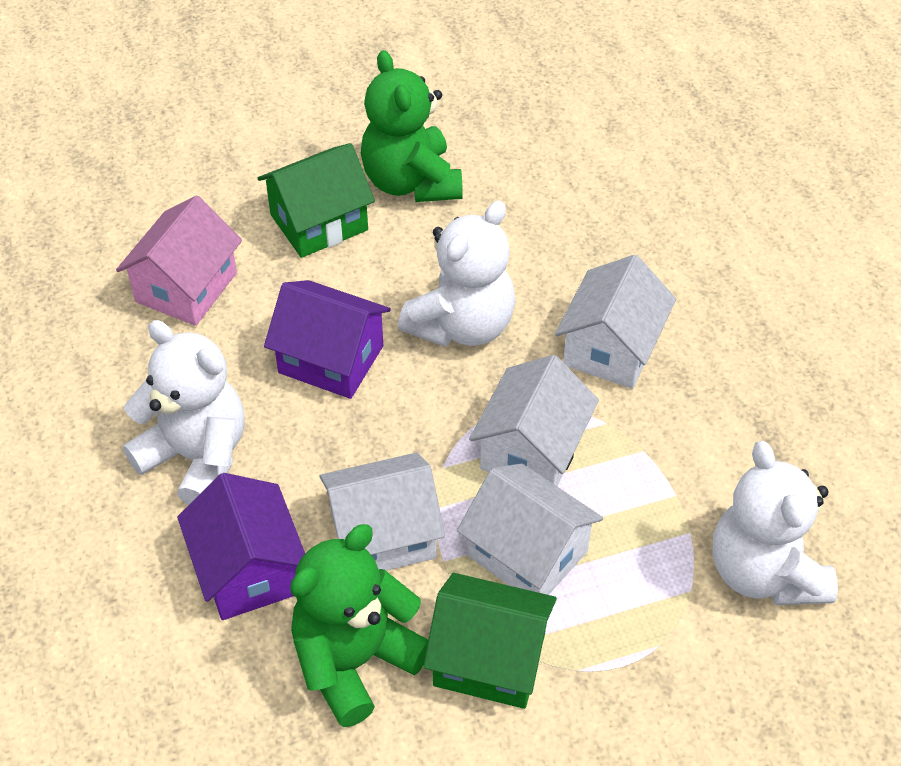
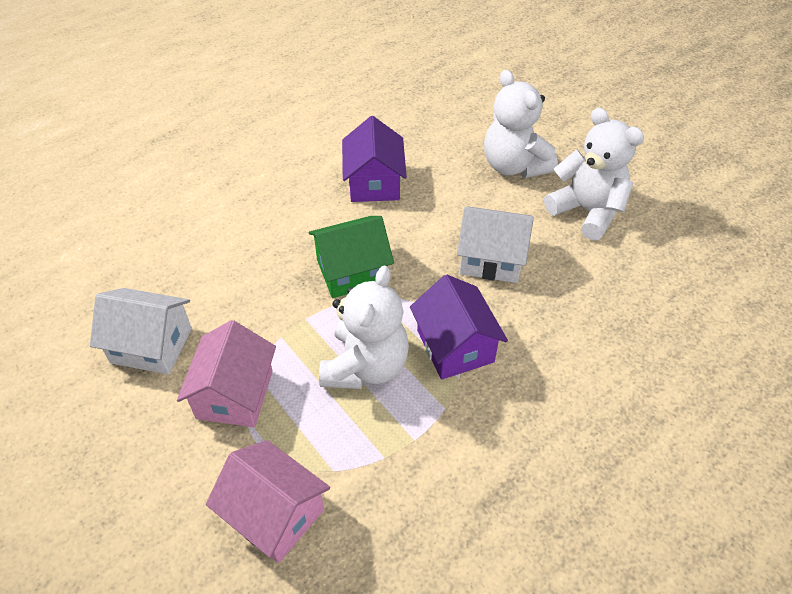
green house: [258,143,375,258] [423,573,557,709] = 2 -> [308,216,394,298] = 1
green teddy bear: [290,524,428,727] [361,50,463,202] = 2 -> none = 0
pink house: [116,196,242,326] = 1 -> [177,320,276,427] [206,440,330,563] = 2
white house: [320,453,445,571] [457,463,603,595] [469,355,599,486] [555,255,676,389] = 4 -> [90,288,192,375] [457,206,534,283] = 2

